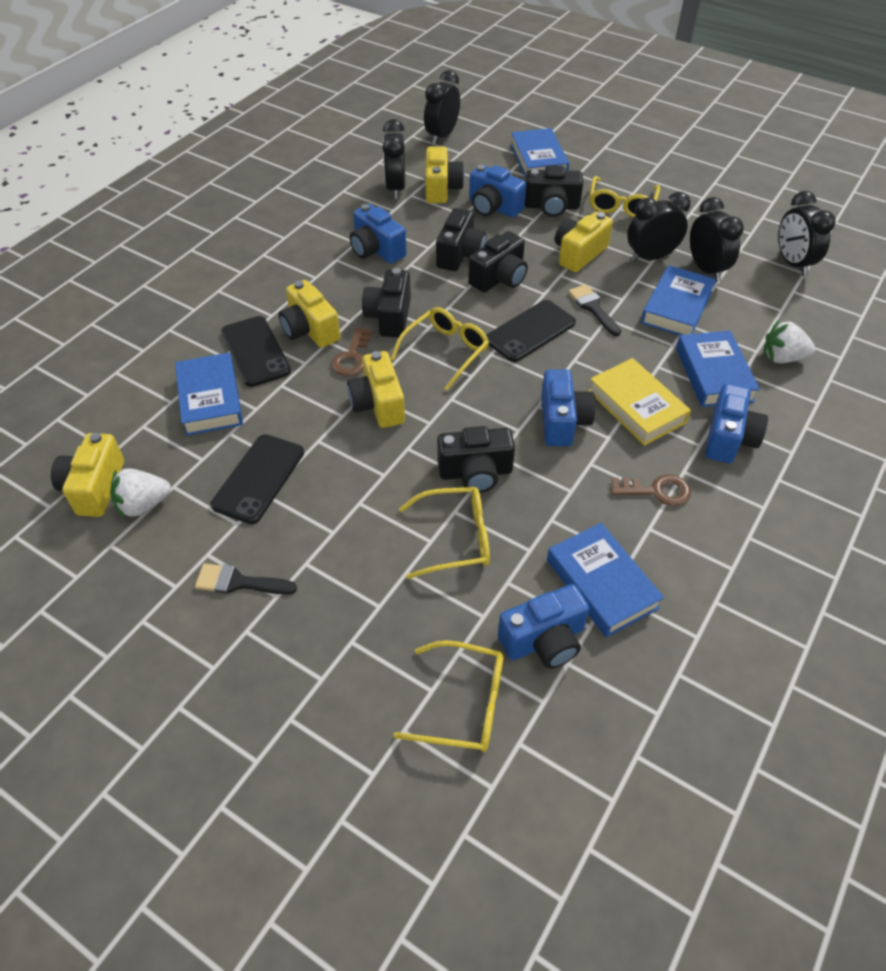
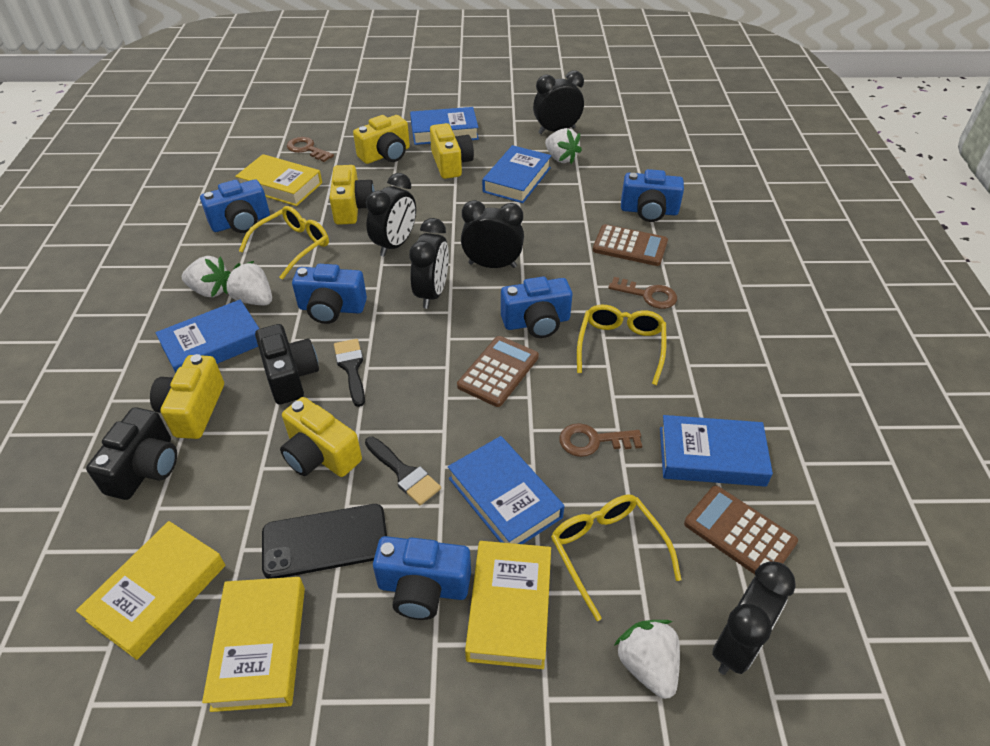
black camera: [362,268,411,337] [436,208,486,271] [437,426,515,493] [468,231,528,293] [525,165,583,217] = 5 -> [86,407,177,500] [255,324,319,405] = 2
black phone: [211,434,304,524] [221,316,291,387] [486,300,576,362] = 3 -> [262,504,387,579] = 1
brown calculator: none = 0 -> [457,336,539,407] [593,224,668,266] [684,486,798,574] = 3
brown key: [331,327,373,376] [611,474,691,506] = 2 -> [287,137,334,162] [559,423,642,457] [608,277,677,309] = 3
white strawberry: [110,468,171,519] [763,320,815,363] = 2 -> [182,256,230,297] [224,261,272,305] [545,128,582,164] [614,620,680,699] = 4
yellow book: [588,358,691,446] = 1 -> [76,521,225,660] [202,577,305,712] [235,154,322,206] [465,541,551,669] = 4
yellow glasses: [391,307,489,391] [393,640,504,752] [399,487,490,579] [589,176,660,218] = 4 -> [239,206,329,280] [551,494,681,621] [577,305,666,385] = 3

